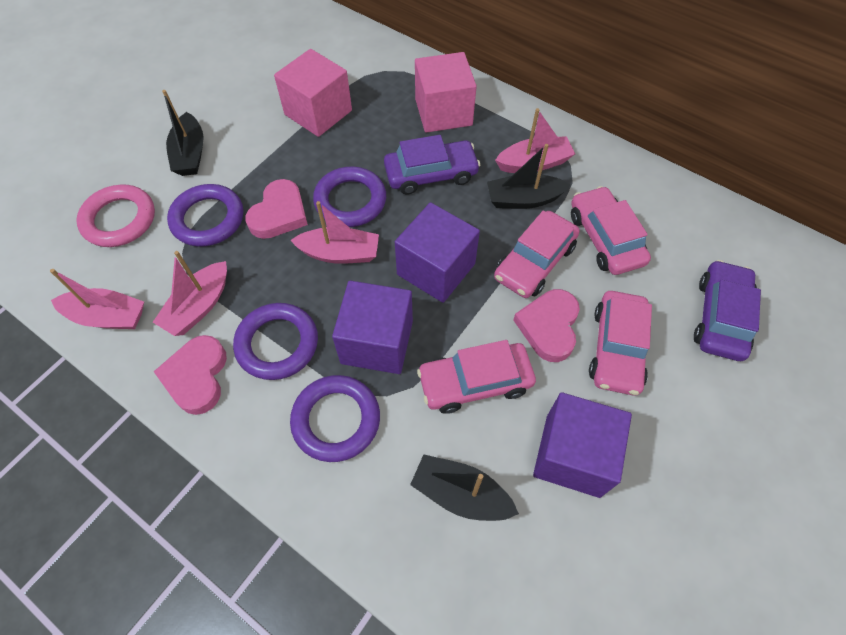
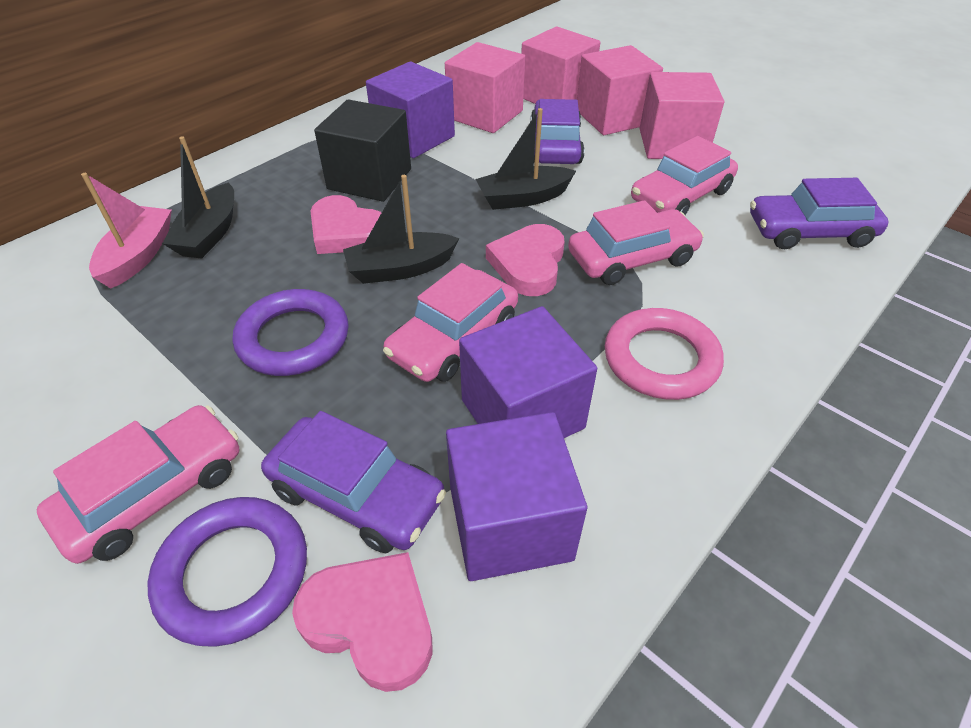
black cube: none = 0 -> [314,99,411,202] = 1
pink boat: [50,269,144,329] [153,251,227,336] [290,201,379,264] [495,108,575,173] = 4 -> [81,173,172,289] = 1
pink cube: [274,49,352,137] [415,52,477,133] = 2 -> [445,42,525,133] [521,26,600,104] [577,45,663,135] [639,72,724,159] = 4
purple car: [384,135,480,195] [694,260,761,361] = 2 -> [261,411,446,553] [530,99,585,164] [750,178,889,249] = 3
purple ring: [167,184,243,247] [233,303,318,380] [290,375,380,462] [313,167,386,227] = 4 -> [148,497,307,647] [233,289,349,376] = 2

